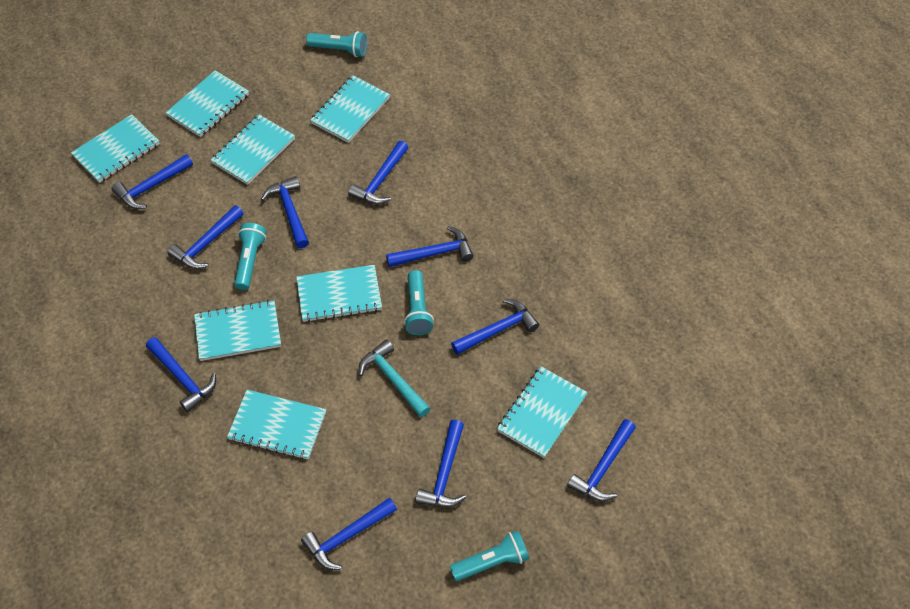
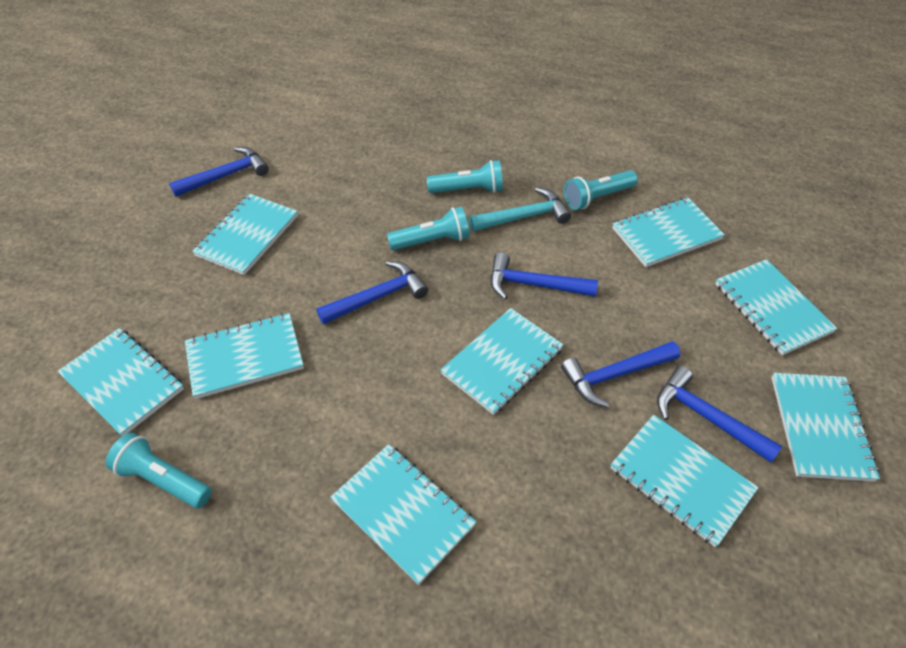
blue hammer: [112,154,193,209] [146,337,216,412] [167,205,244,269] [261,176,309,248] [301,498,397,570] [348,141,409,205] [386,226,474,267] [415,420,466,507] [451,299,539,355] [567,419,636,501] = 10 -> [169,147,269,197] [316,261,428,324] [491,252,598,300] [561,341,680,407] [657,366,782,463] = 5
turquoise notebook: [71,114,160,183] [165,70,249,137] [194,300,281,361] [211,115,295,185] [227,390,326,460] [296,265,382,322] [310,75,390,143] [497,367,588,458] = 8 -> [57,328,184,436] [185,313,304,399] [192,194,298,275] [330,444,476,585] [440,308,564,415] [610,415,759,547] [612,198,725,267] [715,259,837,355] [771,373,880,482] = 9

